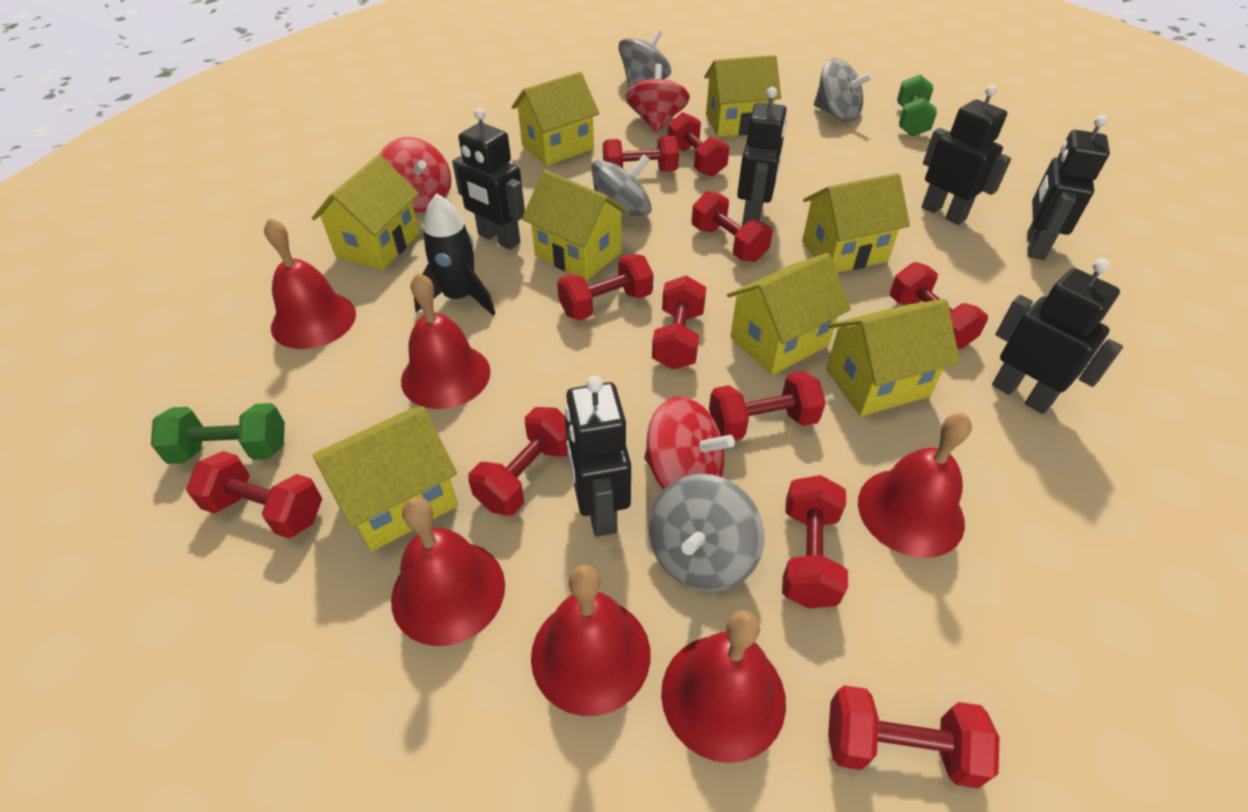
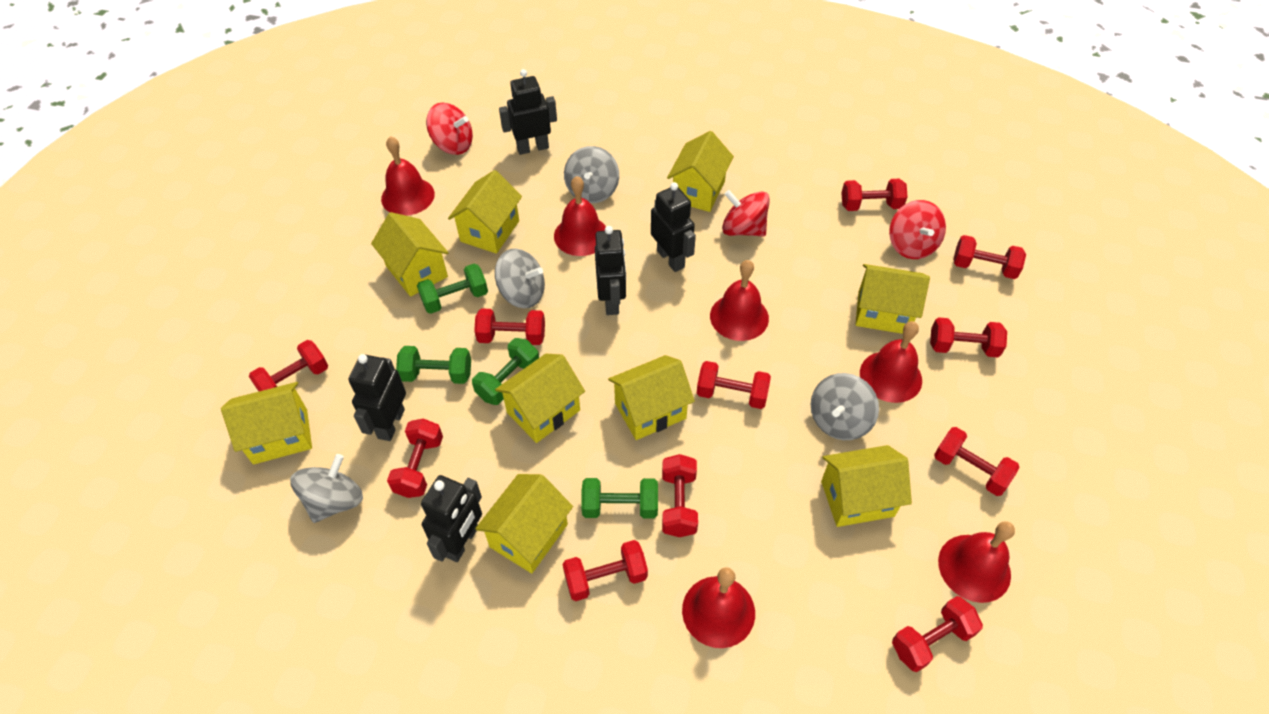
black robot: [452,108,525,250] [565,376,631,537] [737,87,787,226] [922,85,1011,225] [992,258,1123,414] [1027,115,1110,260] = 6 -> [348,354,406,441] [421,475,482,562] [499,69,557,155] [595,226,626,315] [651,182,696,272] = 5
black rocket: [414,193,496,316] = 1 -> none = 0
green dumbbell: [151,403,285,464] [897,75,937,136] = 2 -> [396,346,471,384] [417,264,488,314] [472,338,539,405] [581,478,658,519] = 4
yellow house: [312,155,420,270] [313,406,458,552] [512,72,599,166] [522,170,629,281] [704,55,781,137] [727,253,851,375] [802,173,910,273] [826,299,960,416] = 8 -> [221,382,312,465] [371,212,449,297] [448,170,522,254] [475,474,573,573] [495,354,585,443] [608,355,695,440] [667,131,734,212] [821,445,912,527] [856,264,930,334] = 9

